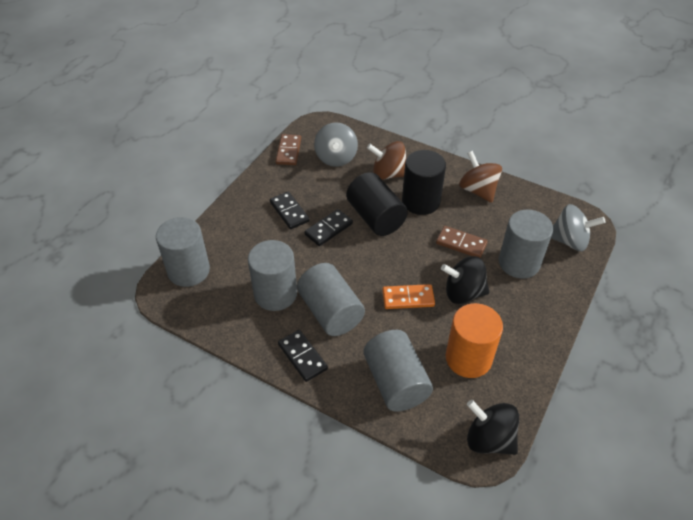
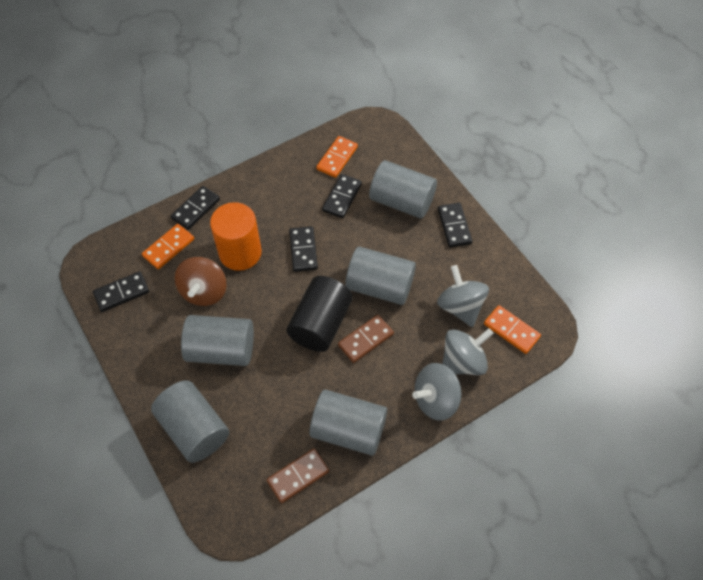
black cylinder: [346,172,408,236] [402,150,446,215] = 2 -> [286,276,353,352] = 1
black domino: [270,192,310,229] [278,330,328,382] [305,209,353,246] = 3 -> [93,271,149,312] [171,186,220,230] [289,226,318,272] [322,174,362,218] [438,203,473,248] = 5
black spinning top: [441,256,490,304] [467,400,519,455] = 2 -> none = 0
brown spinning top: [367,141,406,180] [459,151,502,203] = 2 -> [175,257,227,306] = 1
grey spinning top: [314,122,358,167] [551,204,606,251] = 2 -> [412,363,461,421] [437,265,489,327] [442,328,494,375] = 3
orange domino: [382,284,435,309] = 1 -> [142,224,194,269] [316,136,358,178] [484,305,541,354] = 3

